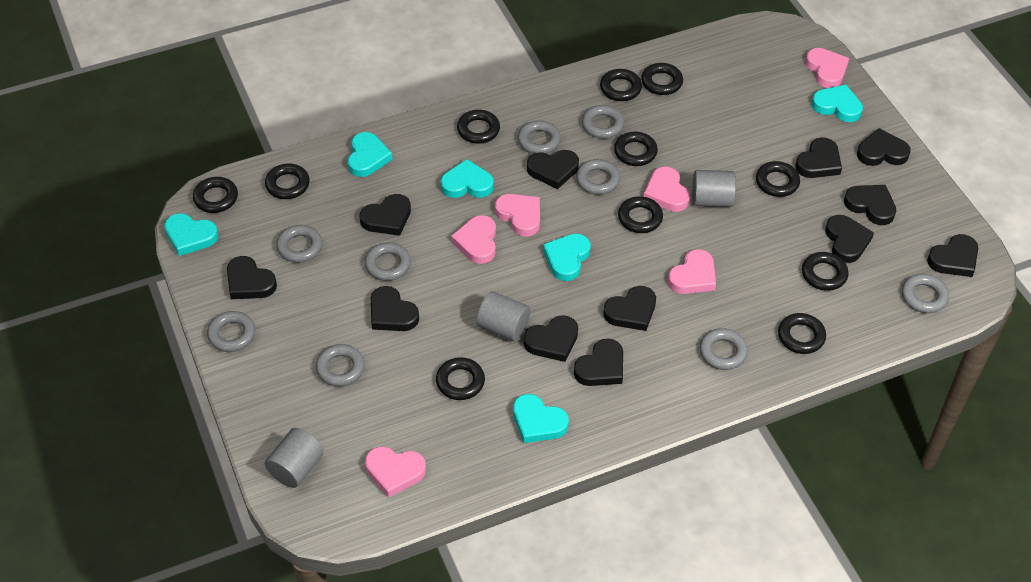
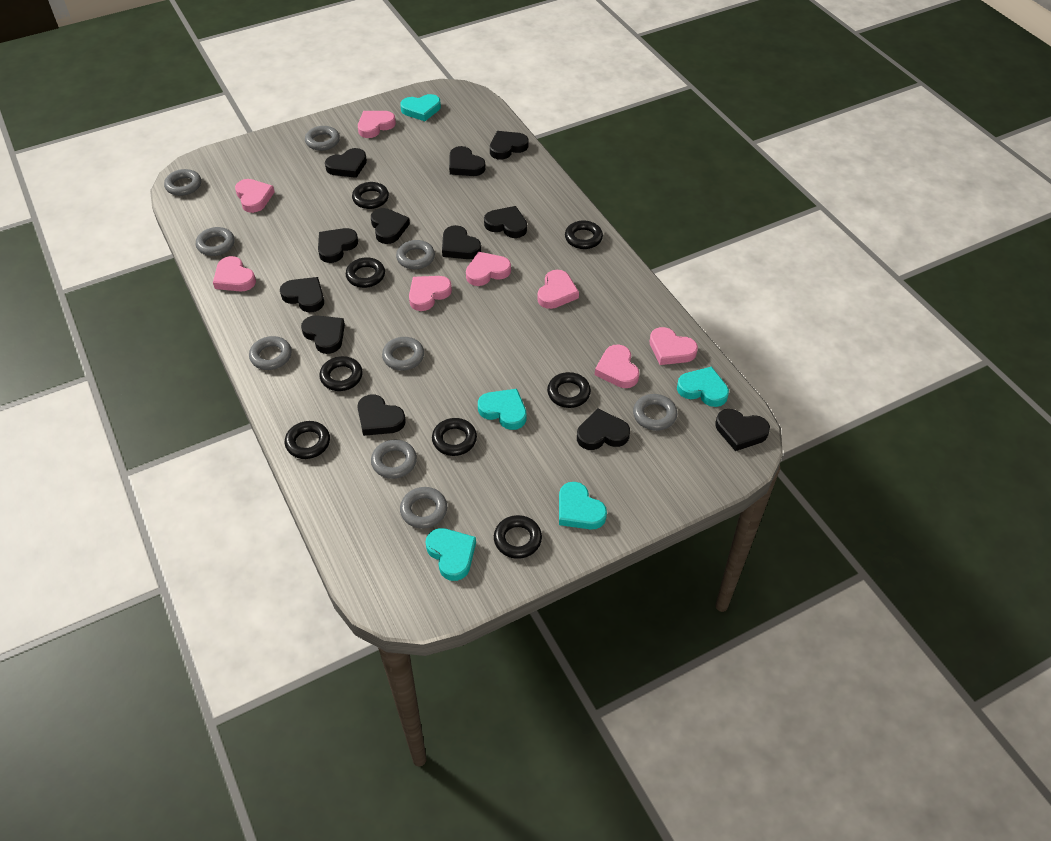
black ring: [193,177,238,213] [265,163,310,199] [436,357,485,400] [457,110,500,144] [600,69,642,101] [614,132,658,166] [618,196,663,233] [641,63,683,95] [756,161,800,197] [778,313,826,354] [802,252,849,291] = 11 -> [285,421,330,459] [319,356,363,391] [346,257,385,288] [352,182,389,209] [432,418,477,456] [494,515,542,559] [547,372,591,408] [565,220,603,249] = 8
grey cylinder: [265,428,324,488] [476,291,530,341] [692,170,736,207] = 3 -> none = 0
pink heart: [365,447,426,497] [451,215,496,264] [495,194,540,237] [643,166,690,212] [668,249,716,294] [805,48,849,88] = 6 -> [213,256,256,292] [235,179,275,213] [358,111,396,138] [409,276,452,311] [466,252,511,286] [538,270,579,309] [595,344,639,388] [650,327,698,365] = 8
turquoise heart: [164,213,218,256] [348,132,393,177] [440,159,494,198] [513,394,569,443] [543,234,591,281] [811,85,863,122] = 6 -> [400,94,441,121] [426,528,476,581] [478,389,527,430] [559,482,607,530] [677,367,729,407] = 5

